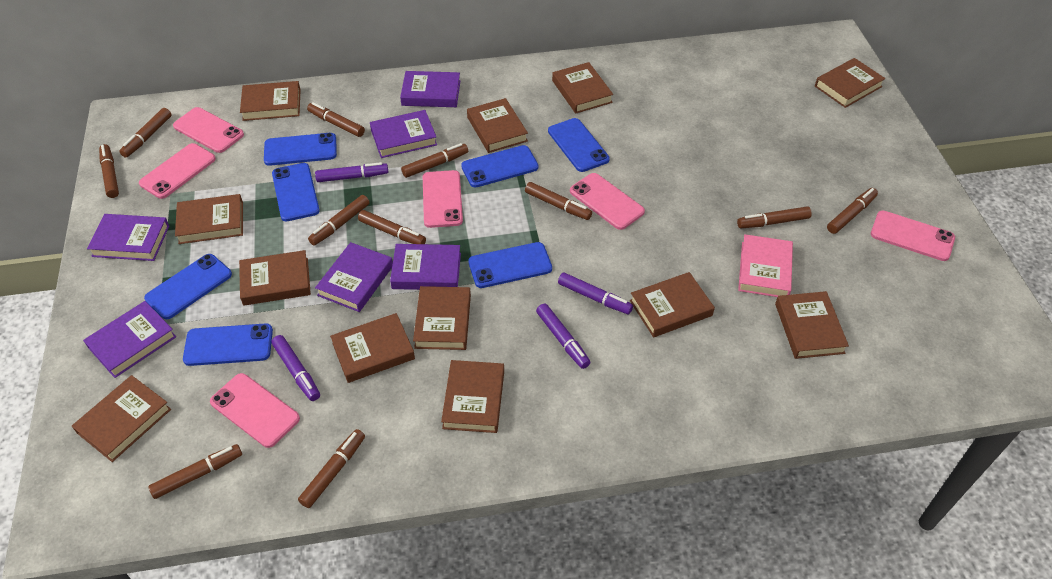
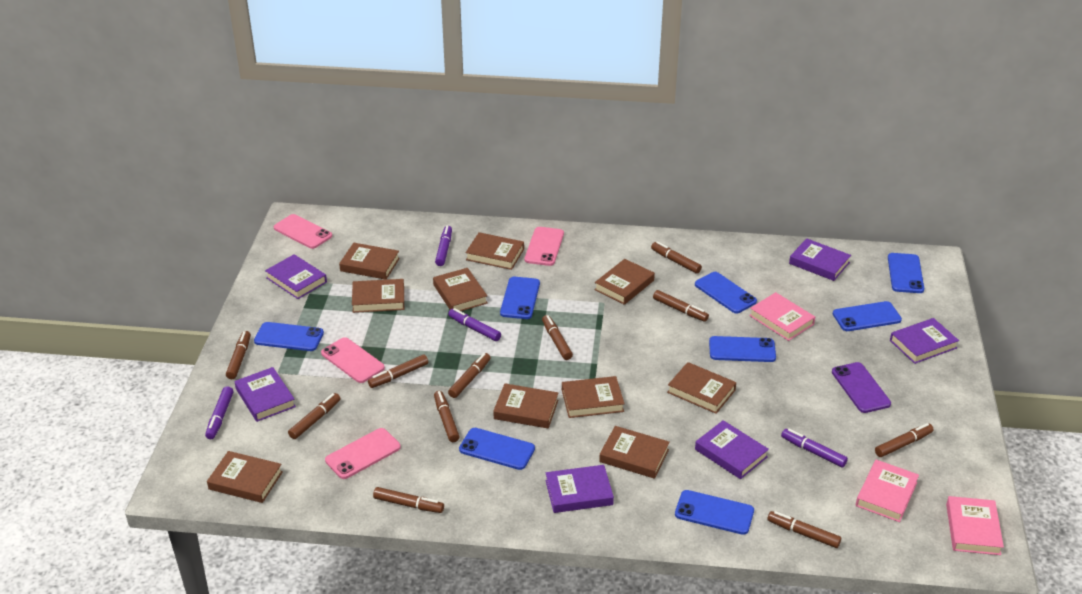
blue phone: [144,254,232,319] [183,323,273,366] [264,133,337,166] [272,163,320,221] [461,145,539,188] [468,242,552,288] [548,118,610,172] = 7 -> [254,322,324,351] [459,428,535,470] [500,277,540,319] [675,490,754,535] [695,272,757,314] [709,336,776,362] [833,301,902,331] [888,253,924,293] = 8
brown book: [72,375,171,462] [175,194,243,244] [239,250,311,306] [240,81,301,121] [330,313,415,383] [413,286,471,350] [441,360,504,433] [467,98,528,153] [552,62,613,113] [630,272,715,337] [775,291,849,359] [815,58,885,108] = 12 -> [207,451,283,503] [339,243,400,280] [352,279,404,313] [433,268,488,311] [466,232,524,270] [493,383,558,428] [562,376,625,418] [594,259,655,305] [599,426,670,479] [667,362,736,414] = 10
pink book: [738,234,793,297] = 1 -> [749,292,815,341] [856,460,919,522] [946,496,1004,555] = 3
pink phone: [139,143,216,199] [173,107,244,153] [210,373,300,448] [423,170,463,228] [570,173,645,230] [871,211,955,261] = 6 -> [274,214,332,249] [321,337,385,383] [325,428,401,479] [525,227,564,266] = 4
purple phone: none = 0 -> [832,362,891,413] = 1

